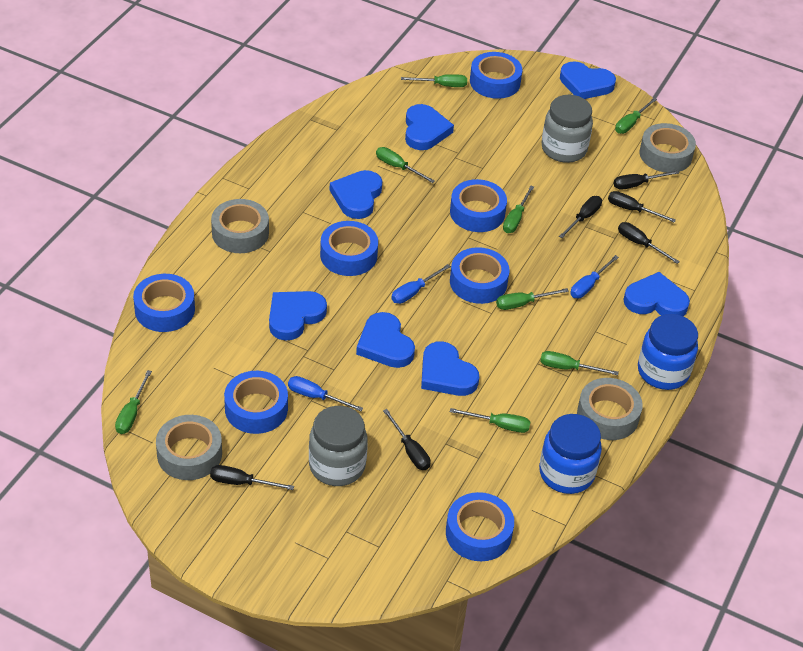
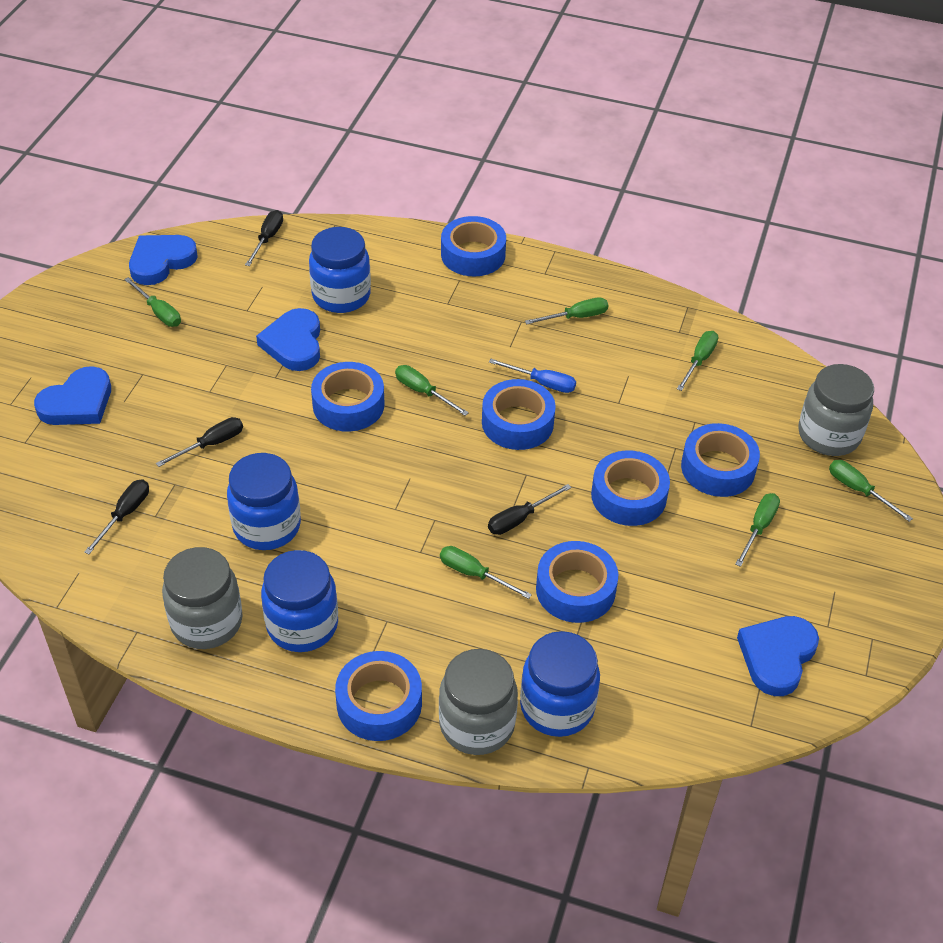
black screwdriver: [210,465,294,490] [383,409,431,470] [559,196,602,238] [608,191,676,223] [614,170,679,190] [618,222,680,264] = 6 -> [84,479,149,554] [156,417,243,467] [245,210,283,266] [488,484,572,535] = 4
blue heart: [269,291,327,341] [330,170,382,219] [356,312,415,368] [405,104,454,150] [421,341,479,396] [560,61,616,99] [623,272,690,316] = 7 -> [34,366,111,425] [129,235,198,285] [256,308,320,371] [737,616,819,696] = 4
blue jar: [539,414,602,494] [638,314,698,390] = 2 -> [227,453,301,550] [261,550,338,652] [309,227,371,313] [520,631,600,737] = 4
blue screwdriver: [288,376,363,411] [391,264,451,304] [570,255,619,298] = 3 -> [489,359,576,393] = 1
green screwdriver: [115,370,152,434] [376,147,435,183] [401,74,467,87] [450,408,530,433] [496,288,569,310] [503,185,534,233] [540,351,619,375] [615,98,657,134] = 8 -> [124,277,181,327] [395,365,469,416] [440,546,532,599] [525,297,608,324] [677,331,718,391] [735,493,780,567] [829,460,913,522] = 7
grey jar: [309,406,368,486] [542,95,593,163] = 2 -> [162,547,243,649] [439,649,518,755] [798,364,874,456] = 3
grey tape: [156,415,222,480] [211,199,269,253] [577,378,643,440] [640,123,696,173] = 4 -> none = 0

